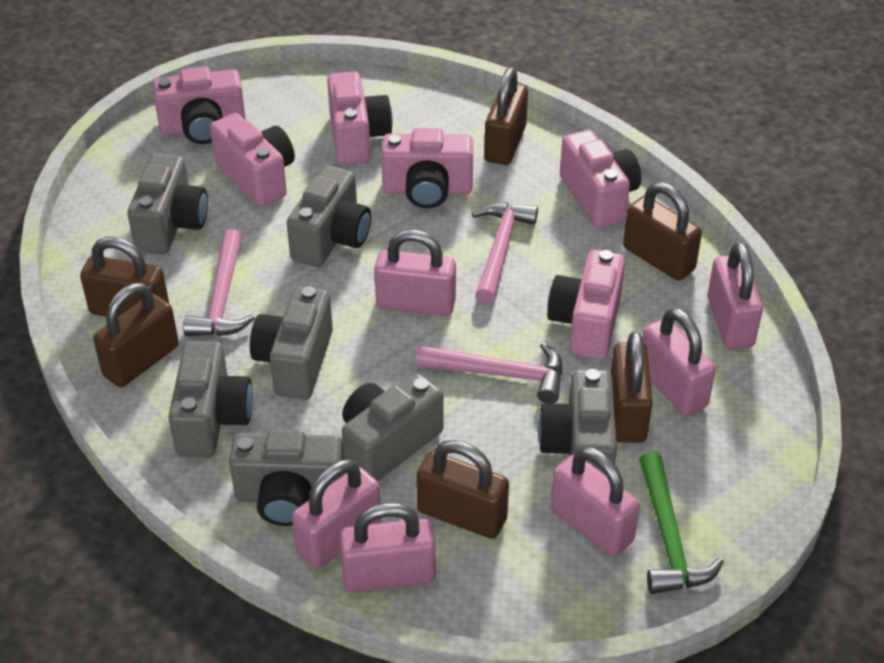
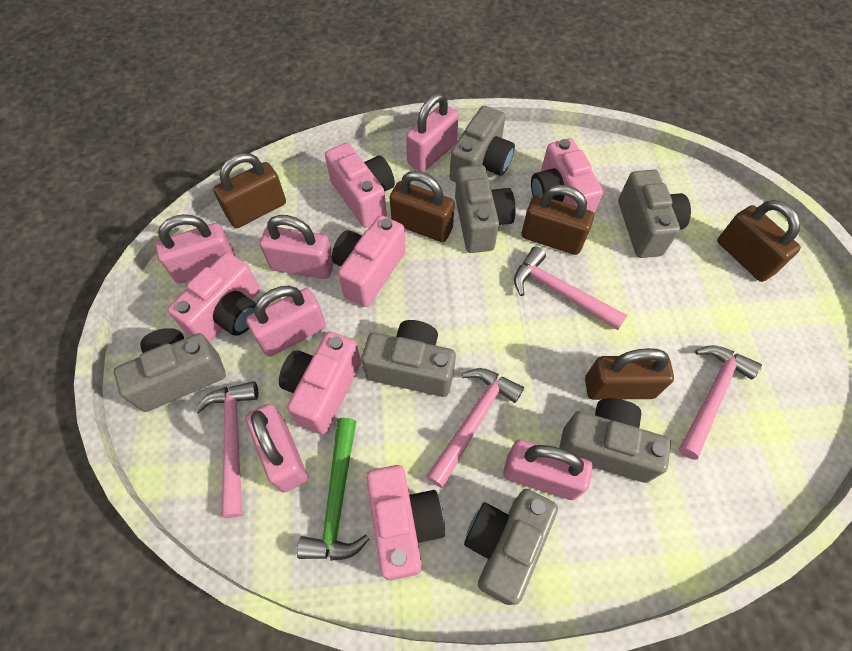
brown padlock: [80,237,169,317] [93,283,179,387] [416,440,509,539] [484,68,528,165] [611,331,653,443] [623,182,702,281] = 6 -> [213,153,286,228] [390,171,455,242] [522,185,594,255] [585,348,674,400] [717,200,801,282] = 5
pink hammer: [183,229,255,336] [416,342,563,404] [472,202,538,304] = 3 -> [194,381,258,518] [426,368,524,488] [514,247,628,330] [679,345,762,460] = 4

